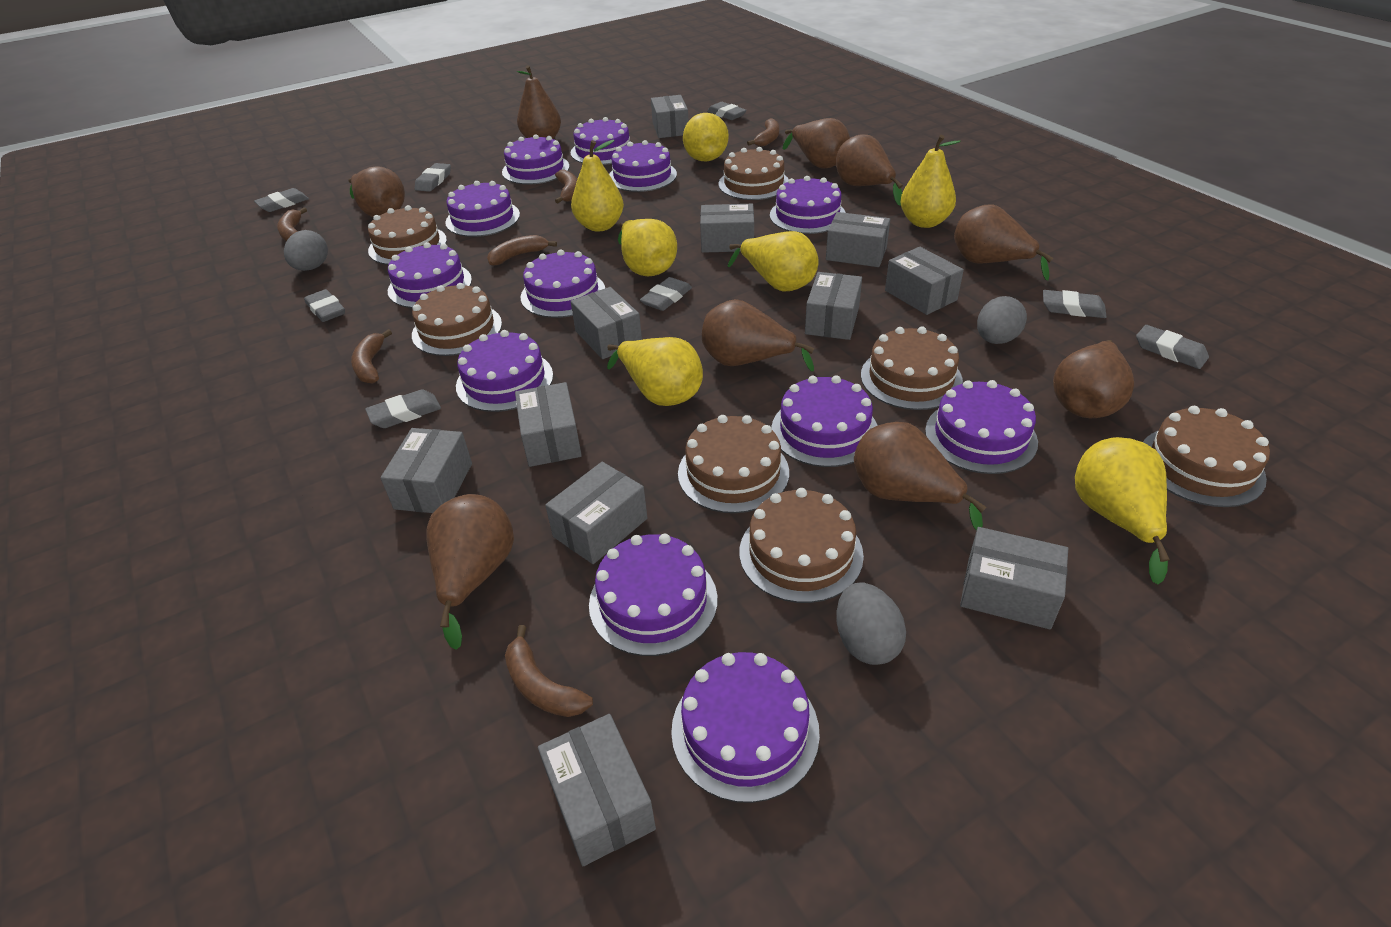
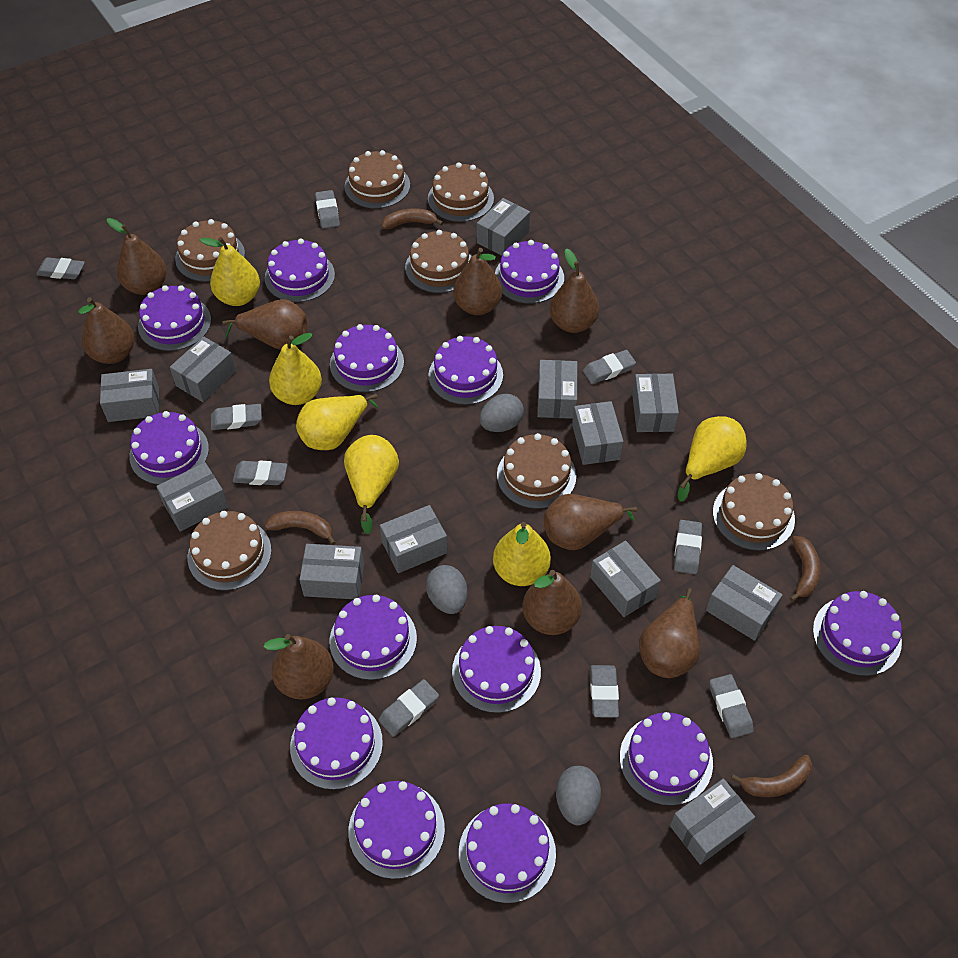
brown banana: [277,207,307,241] [351,329,392,383] [487,235,557,266] [505,625,593,717] [555,170,577,203] [747,118,779,147] = 6 -> [265,511,336,545] [382,208,443,229] [731,755,812,797] [790,536,820,602] = 4
grey box: [380,428,472,513] [515,382,582,467] [538,714,656,866] [545,462,647,564] [570,287,642,359] [651,95,689,138] [700,204,754,253] [805,272,862,340] [826,212,890,267] [885,247,964,315] [960,527,1068,629] = 11 -> [100,369,159,422] [156,462,228,532] [170,336,236,402] [299,544,364,599] [380,505,448,573] [477,198,530,256] [537,360,577,419] [572,401,624,465] [590,540,661,617] [632,373,679,432] [670,778,755,865] [706,565,783,641] = 12
grey eraser: [254,188,309,212] [304,289,345,322] [365,389,441,428] [415,163,451,192] [640,277,692,311] [707,102,747,120] [1043,290,1107,318] [1136,325,1209,369] = 8 -> [36,257,85,279] [211,404,262,430] [233,461,287,485] [315,190,340,229] [378,679,439,737] [583,350,636,384] [590,665,619,718] [674,520,702,574] [710,674,754,738] = 9
purple cake: [388,242,472,308] [445,181,520,237] [456,330,553,412] [502,134,569,185] [520,250,605,318] [571,117,634,165] [589,534,717,656] [609,140,677,192] [671,652,820,803] [770,176,846,234] [771,375,877,467] [925,380,1038,474] = 12 -> [130,411,209,485] [138,285,211,351] [265,239,335,302] [290,697,383,790] [329,595,417,680] [330,324,404,392] [348,781,445,879] [429,336,503,405] [452,626,541,713] [459,803,556,903] [495,240,564,304] [620,712,713,806] [813,591,902,676] = 13
yellow pear: [571,140,624,232] [607,337,703,406] [618,219,677,276] [683,113,729,161] [728,231,819,291] [900,135,960,228] [1075,437,1170,584] = 7 -> [200,237,260,306] [269,333,322,405] [296,394,378,450] [344,435,399,534] [493,522,551,586] [678,416,747,502] = 6

